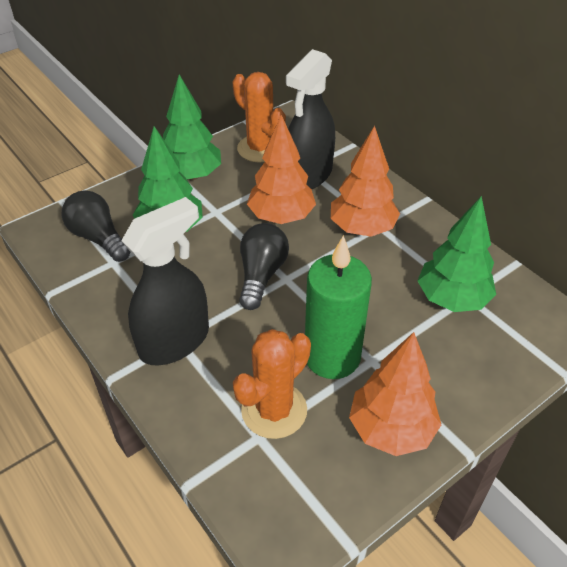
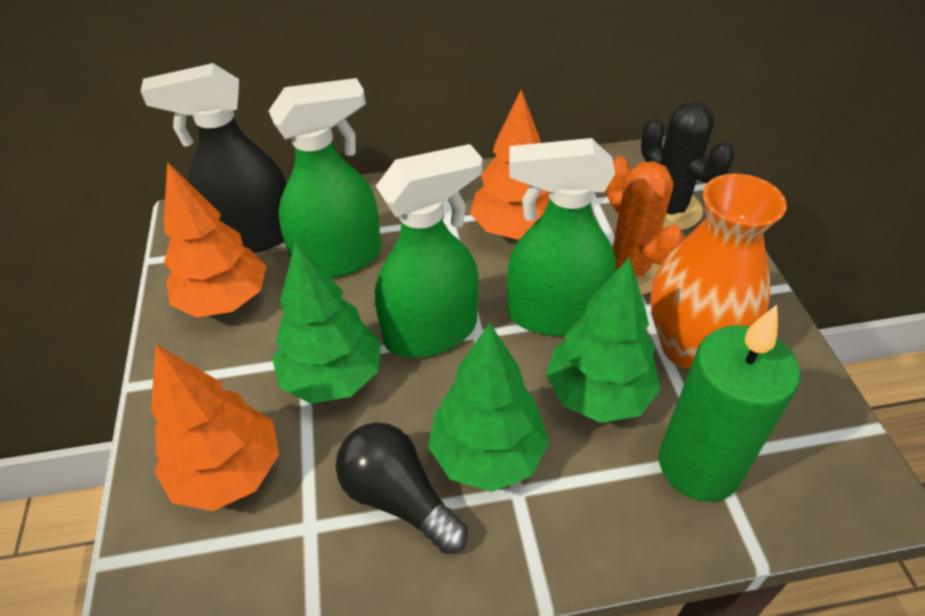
black cactus: none = 0 -> [641,102,734,230] = 1
black light bulb: [62,191,130,262] [239,223,289,310] = 2 -> [336,423,468,554] = 1
black spray bottle: [121,197,209,366] [286,49,335,189] = 2 -> [141,63,287,253] = 1
green spray bottle: none = 0 -> [269,78,381,278] [375,144,482,358] [507,138,616,336] = 3
orange cactus: [232,72,286,162] [233,329,311,439] = 2 -> [606,157,685,295] = 1
orange vase: none = 0 -> [650,174,787,369] = 1

